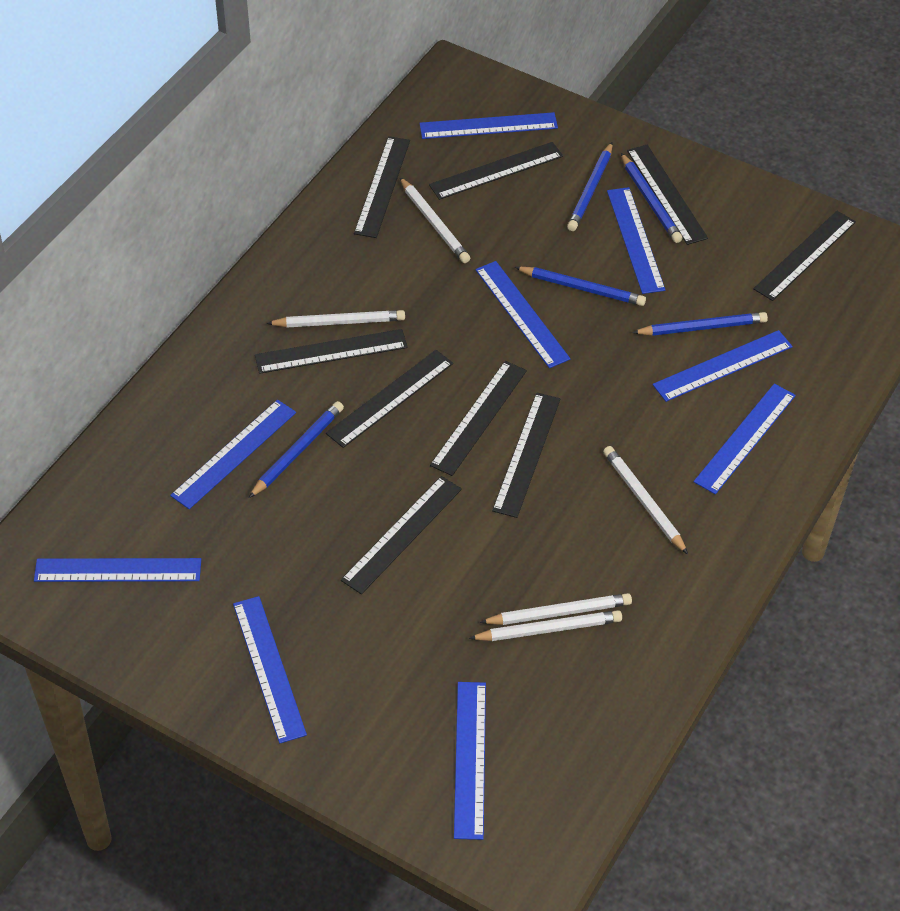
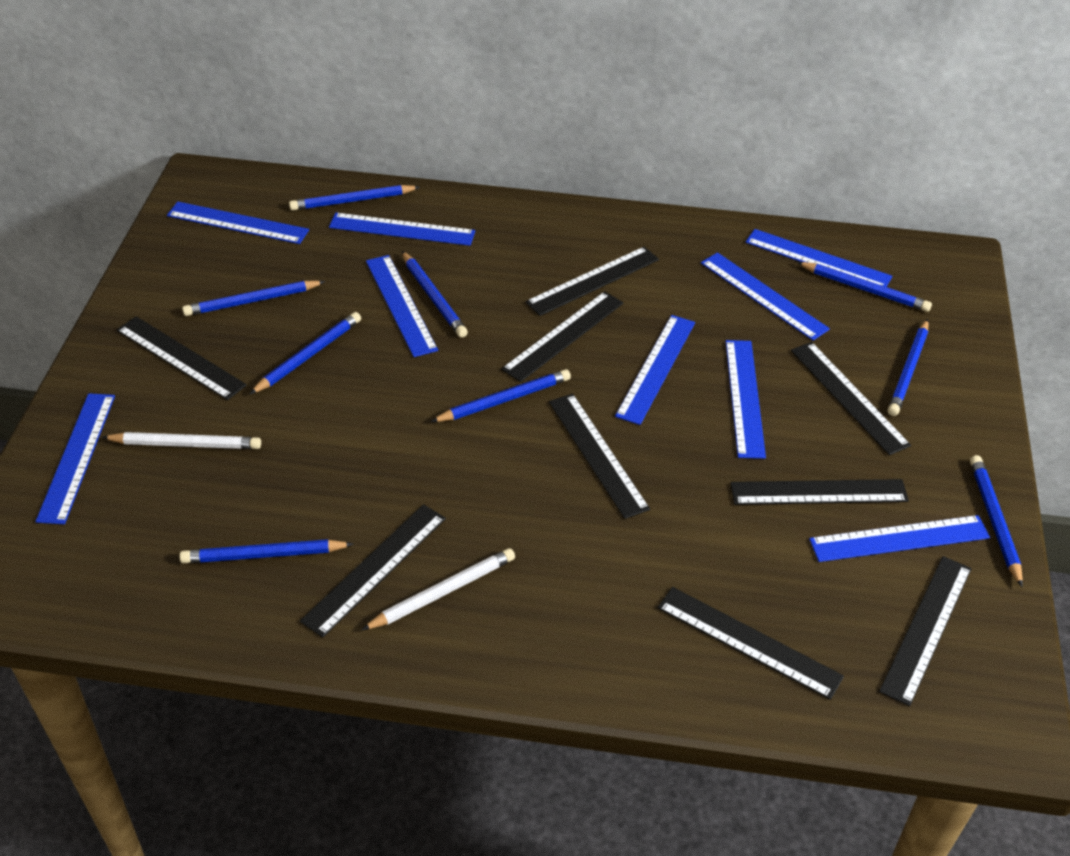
blue pencil: [249,401,344,498] [515,267,646,306] [567,142,613,231] [621,153,683,243] [632,312,768,336] = 5 -> [179,539,354,563] [182,281,325,316] [250,312,361,394] [289,185,420,211] [402,251,468,338] [431,369,571,422] [797,262,932,312] [888,319,928,416] [970,455,1023,587] = 9
white pencil: [266,310,405,327] [400,177,470,263] [468,610,622,641] [480,593,632,625] [603,446,688,554] = 5 -> [101,432,261,449] [362,548,515,630] = 2

